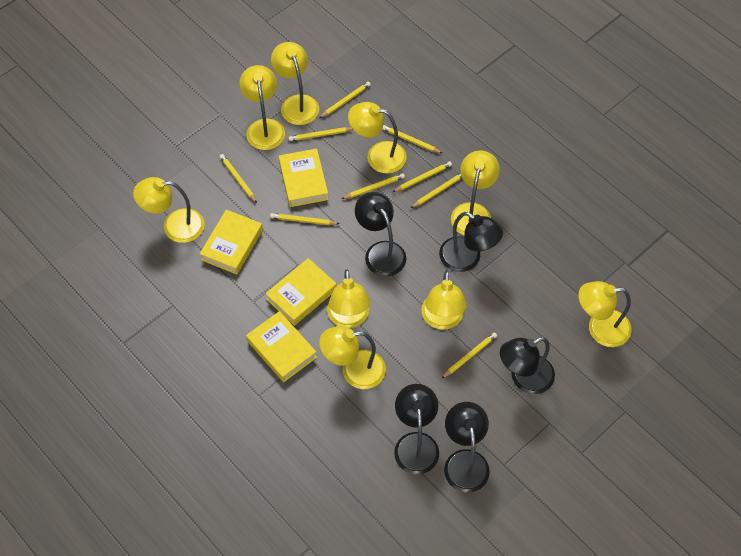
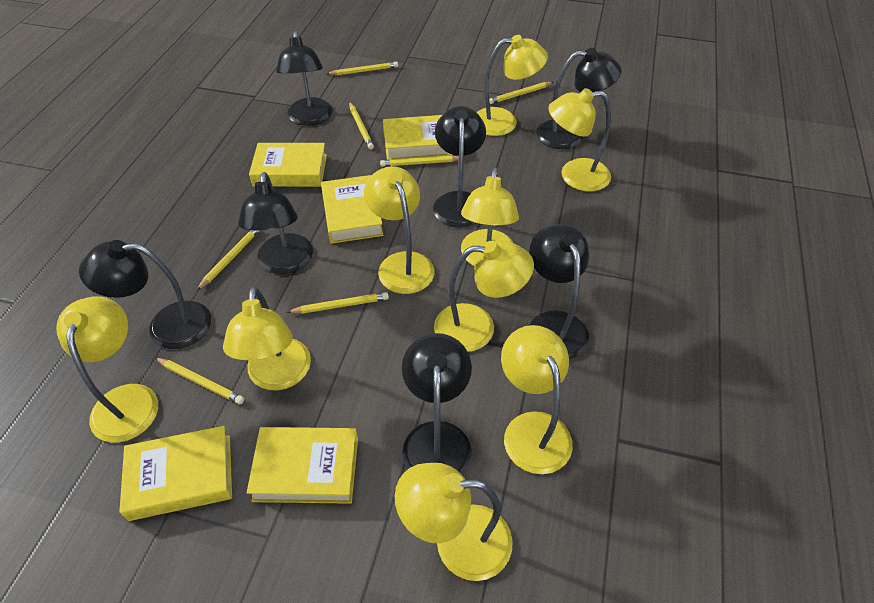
black lamp: [355,192,406,277] [394,384,439,474] [439,212,503,272] [444,402,490,492] [500,337,555,394] = 5 -> [79,240,211,349] [238,172,313,274] [276,31,333,126] [402,333,472,475] [433,106,486,228] [529,224,590,359] [536,48,622,149] = 7
yellow book: [200,210,263,275] [246,311,317,382] [265,258,336,326] [279,149,329,207] = 4 -> [119,426,232,521] [247,427,358,504] [249,143,327,187] [321,175,383,244] [383,115,452,160] = 5
yellow pencil: [220,154,257,203] [270,213,339,225] [289,127,353,141] [320,82,371,118] [342,173,405,199] [382,125,442,153] [393,161,452,192] [411,173,462,208] [441,332,497,379] = 9 -> [155,358,244,404] [197,230,260,290] [287,292,389,314] [327,62,398,75] [349,102,374,149] [380,156,459,167] [489,82,553,104] = 7

